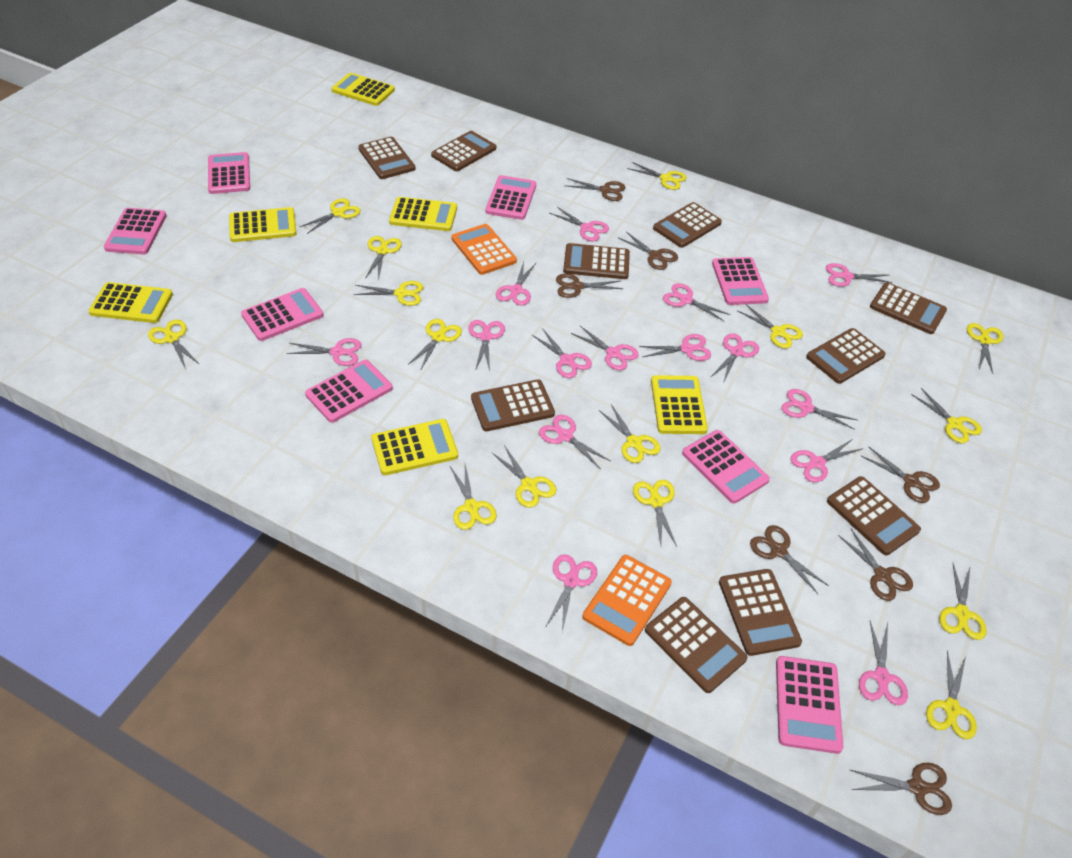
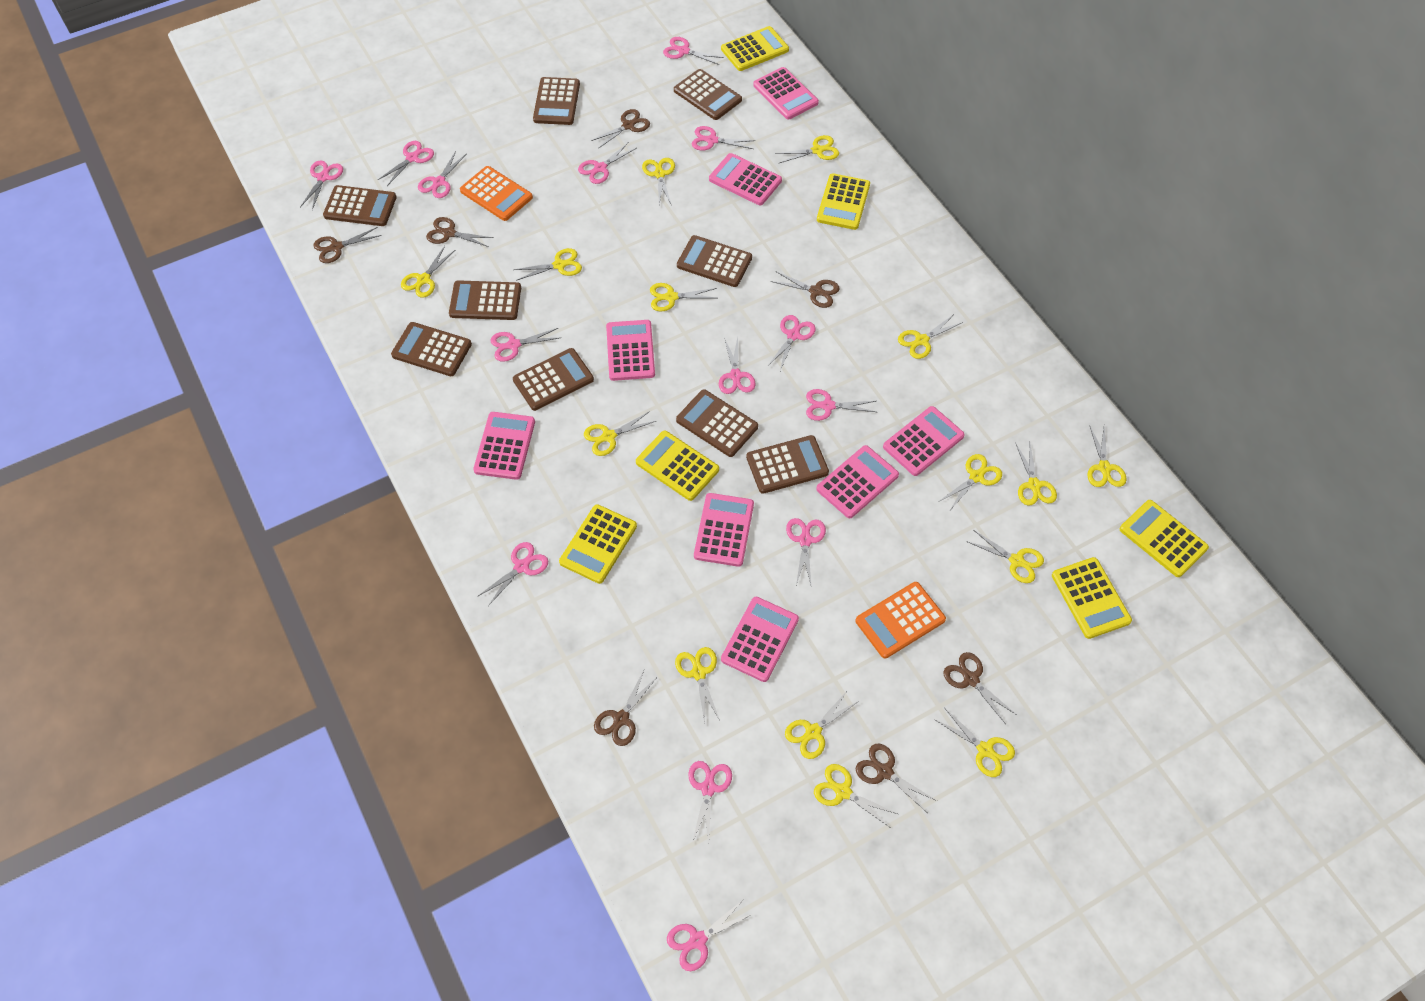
brown calculator: [358,137,415,179] [431,131,496,171] [471,379,555,431] [563,243,630,279] [645,597,747,693] [653,202,722,248] [719,569,802,656] [806,328,886,384] [827,476,921,555] [870,282,947,334] = 10 -> [323,185,397,226] [391,322,472,376] [449,280,521,320] [513,348,594,411] [533,77,580,125] [674,69,742,120] [676,389,758,457] [677,235,752,287] [746,435,829,494] = 9
pink scissors: [286,338,362,366] [468,320,505,371] [496,262,536,306] [531,328,592,378] [539,415,610,469] [545,554,597,632] [550,207,609,241] [571,326,639,370] [639,334,711,361] [663,283,730,322] [711,333,759,384] [782,389,857,430] [790,440,863,482] [826,263,893,287] [859,621,908,705] = 15 -> [300,160,343,210] [378,141,434,186] [418,151,466,198] [477,542,548,606] [490,328,559,362] [578,143,637,184] [663,37,724,65] [667,899,752,971] [688,761,732,844] [692,126,756,151] [719,337,756,394] [767,315,816,371] [786,518,826,585] [806,389,876,421] = 14

